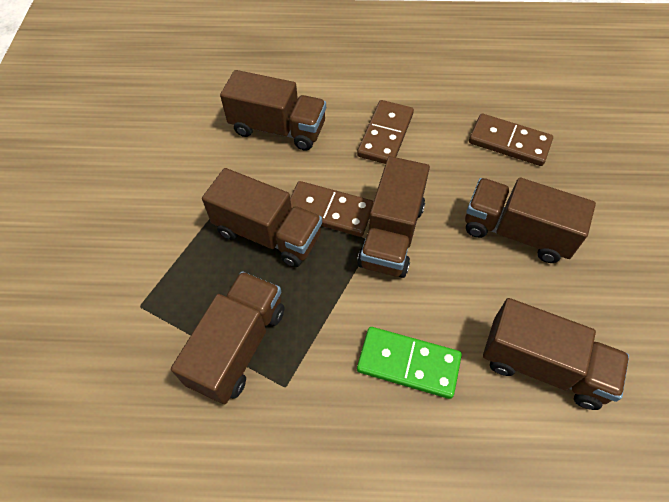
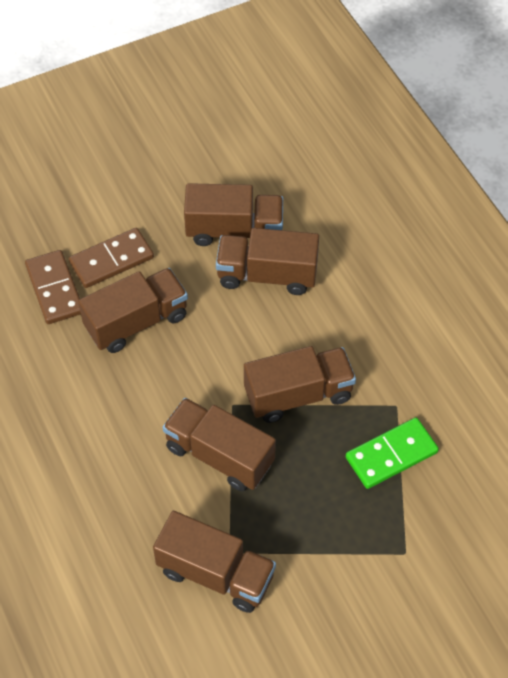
brown domino: [290,181,374,237] [357,100,414,164] [469,114,553,166] = 3 -> [25,250,81,324] [69,228,154,288] = 2

